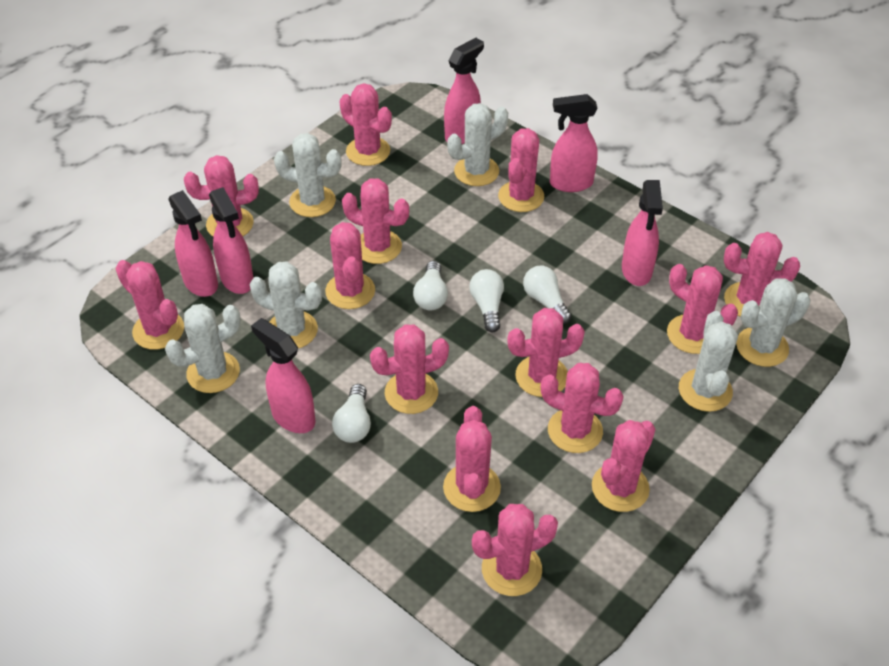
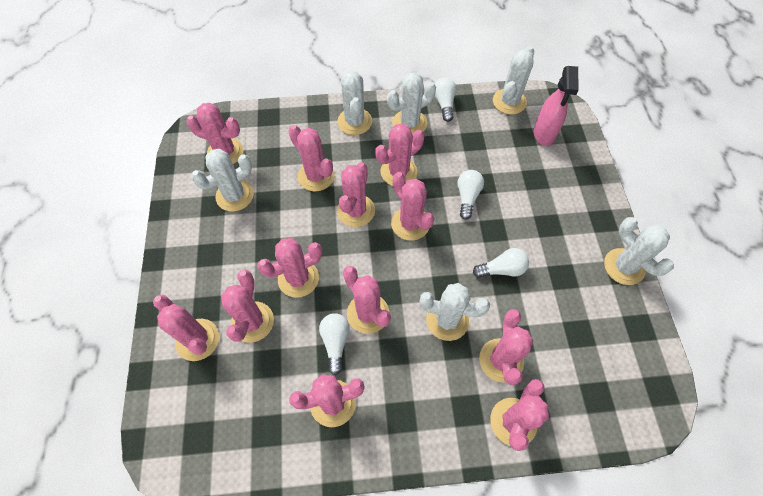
pink cactus: [116,260,184,350] [184,155,259,237] [325,222,375,309] [340,83,392,166] [342,178,409,264] [370,324,449,414] [443,406,501,512] [472,504,558,596] [498,128,544,212] [507,308,585,397] [541,363,624,453] [592,420,655,512] [667,264,738,354] [724,232,800,317] = 14 -> [153,295,219,361] [186,103,243,164] [221,270,274,343] [257,238,322,298] [288,125,335,191] [289,374,365,427] [337,162,375,227] [343,266,391,334] [375,123,424,186] [391,172,434,241] [479,309,533,385] [490,379,549,451] = 12
pink spray bottle: [168,190,218,297] [209,187,253,294] [251,318,315,433] [444,38,484,144] [550,94,598,192] [622,180,663,286] = 6 -> [534,66,579,146] = 1

